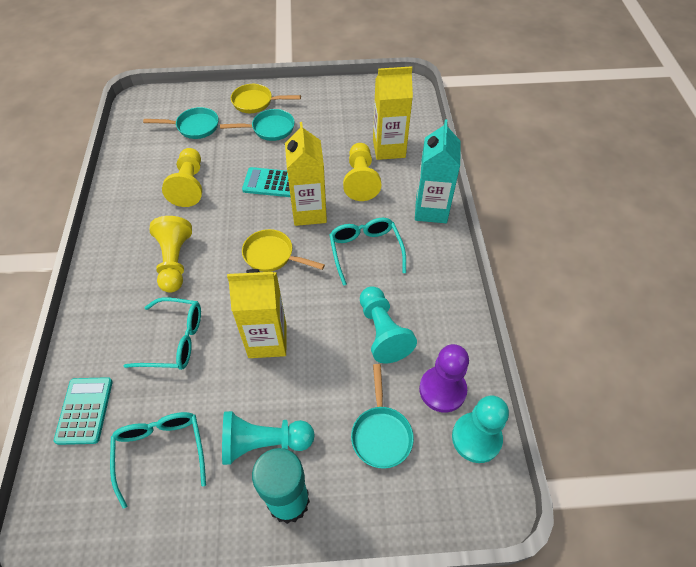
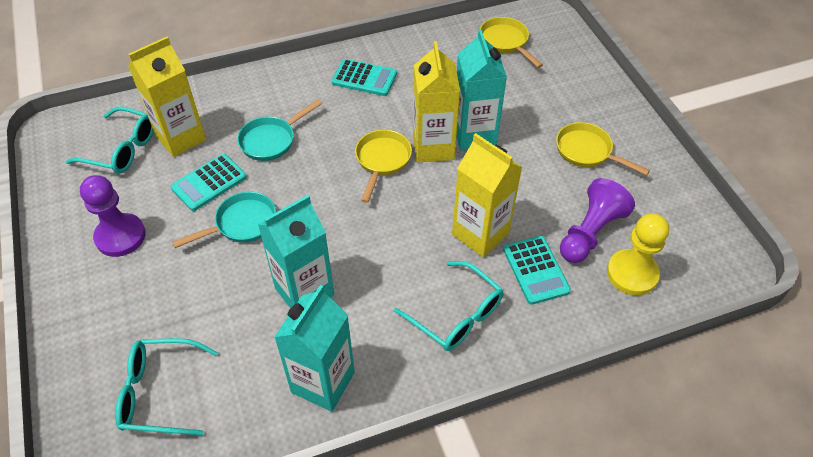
purple pawn: [419,344,469,413] = 1 -> [80,175,146,257] [560,178,635,263] = 2
turquoise calculator: [54,377,113,445] [242,167,290,197] = 2 -> [171,154,247,211] [332,59,397,96] [503,236,571,305] = 3
turquoise carton: [415,119,461,223] = 1 -> [258,195,334,308] [274,285,355,412] [456,29,507,151] = 3
turquoise glue stick: [252,448,310,524] = 1 -> none = 0
turquoise pan: [143,107,218,139] [220,109,295,141] [351,364,414,469] = 3 -> [172,191,276,248] [237,100,322,161] = 2
turquoise pawn: [222,411,315,465] [360,286,417,363] [452,395,509,463] = 3 -> none = 0
yellow pan: [231,84,301,113] [242,229,325,272] = 2 -> [355,130,412,203] [480,17,543,68] [556,122,650,176] = 3
yellow pawn: [150,216,192,293] [162,148,202,207] [343,143,381,201] = 3 -> [607,214,669,296] = 1

